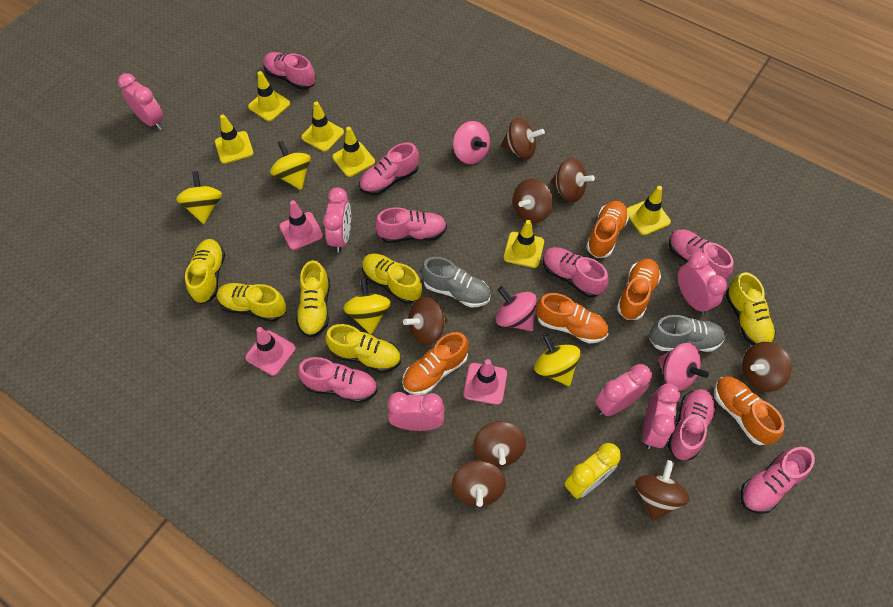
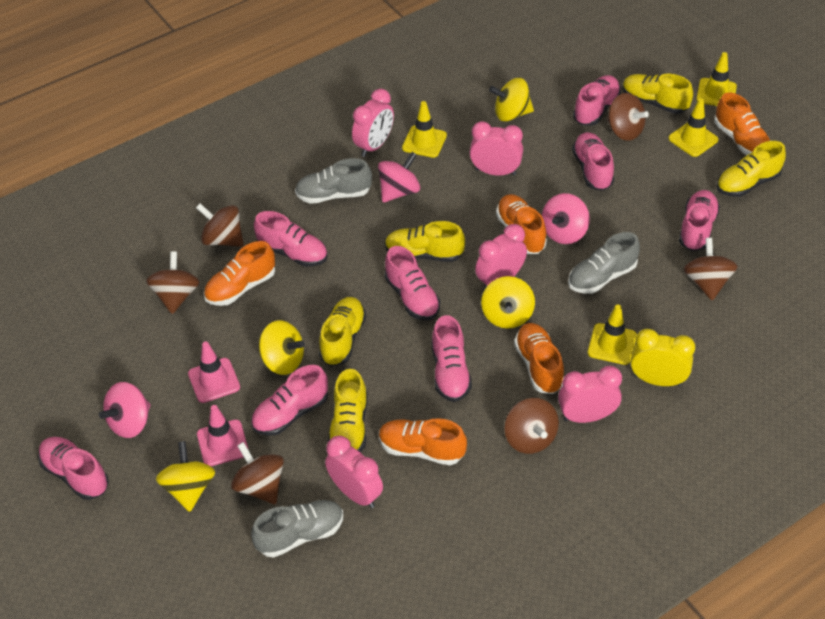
brown spinning top: [403,297,448,345] [452,461,506,507] [473,421,526,467] [501,118,545,159] [513,179,553,223] [550,158,595,202] [635,460,690,521] [742,342,792,392] = 8 -> [146,251,200,314] [196,203,244,247] [231,442,284,504] [505,398,559,454] [607,93,649,141] [684,238,738,300] = 6
grey shoe: [421,257,491,308] [649,315,725,352] = 2 -> [251,500,343,558] [295,158,372,204] [568,232,640,294] = 3
pink clock: [118,73,163,130] [323,187,351,252] [388,392,445,431] [595,364,652,416] [643,384,680,449] [678,252,727,315] = 6 -> [325,436,383,508] [352,89,394,157] [470,121,523,176] [475,224,527,291] [558,366,622,423] = 5
pink traffic cone: [245,327,296,376] [280,200,323,250] [463,359,507,405] = 3 -> [188,342,240,403] [197,405,248,466] = 2
yellow shoe: [185,239,225,304] [217,283,286,322] [296,260,330,337] [325,324,401,373] [362,253,422,304] [725,272,776,345] = 6 -> [319,297,366,366] [328,369,367,452] [385,221,465,262] [622,74,693,114] [716,141,786,197] = 5
yellow traffic cone: [215,114,253,164] [248,71,290,121] [301,101,344,152] [332,127,375,177] [504,220,544,268] [627,186,671,235] = 6 -> [402,101,447,158] [588,304,637,365] [668,98,718,157] [696,52,737,106] = 4

